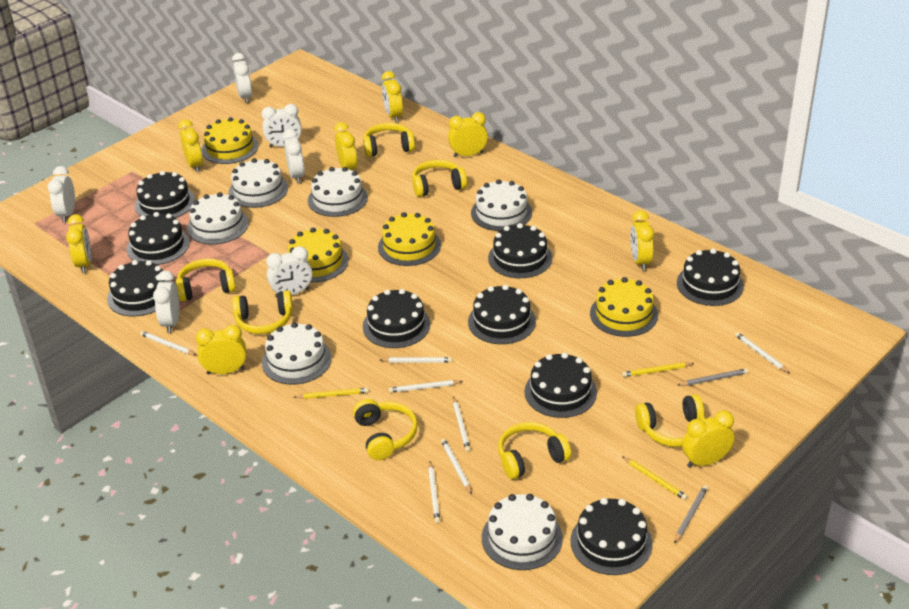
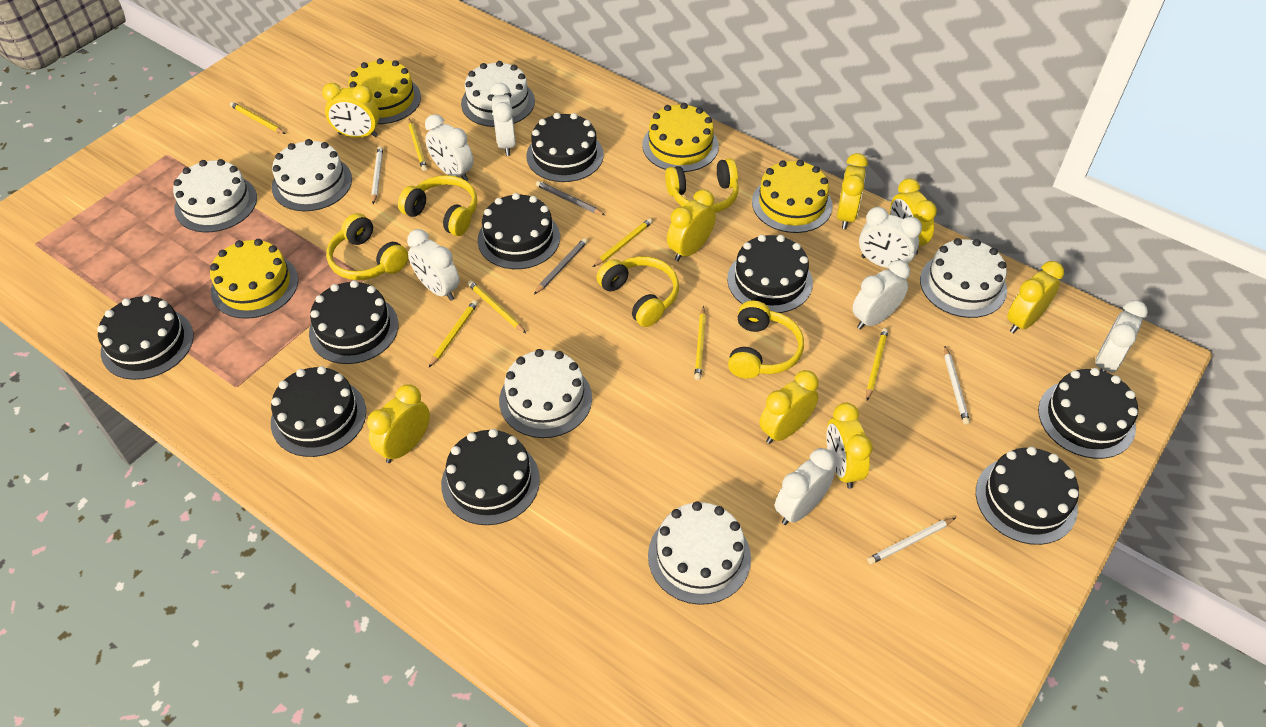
white clock: [48,166,75,222] [153,271,180,333] [232,53,252,103] [261,104,302,148] [266,246,312,298] [283,129,305,184] = 6 -> [407,229,460,301] [425,114,474,181] [490,83,516,156] [775,448,835,525] [852,260,910,330] [859,207,922,268] [1095,300,1148,373] = 7
white pencil: [140,331,197,355] [380,357,452,362] [389,380,463,393] [428,462,440,523] [441,438,472,494] [453,397,471,452] [735,332,790,373] = 7 -> [371,146,383,204] [867,518,955,564] [944,346,970,425] = 3
yellow headphones: [176,259,236,302] [232,290,293,334] [353,399,418,460] [363,123,415,157] [412,160,467,197] [498,422,571,479] [635,394,705,447] = 7 -> [326,213,408,280] [398,175,477,236] [596,256,679,327] [665,159,739,213] [728,301,804,378] = 5
yellow pencil: [294,388,369,399] [622,362,694,377] [622,456,687,500] = 3 -> [230,102,285,134] [408,119,427,171] [429,300,478,367] [468,280,526,333] [593,218,653,267] [694,306,706,380] [866,328,888,401] = 7

